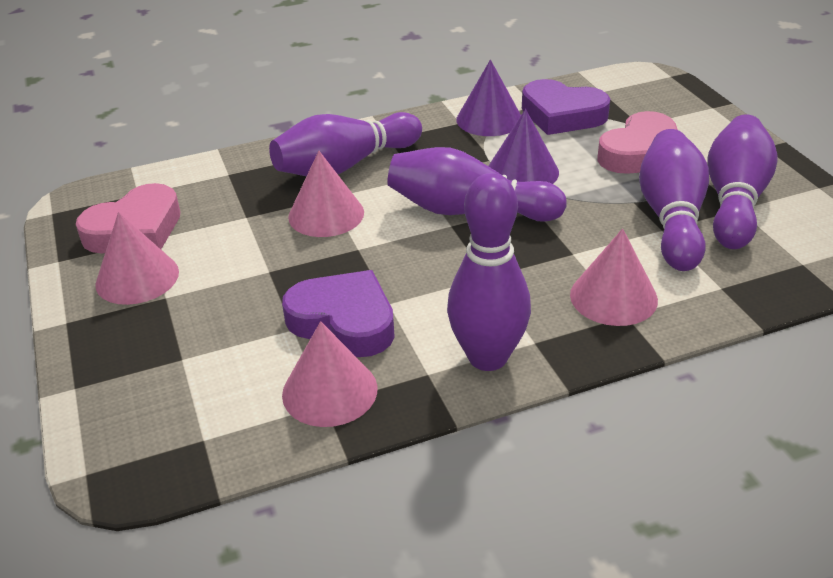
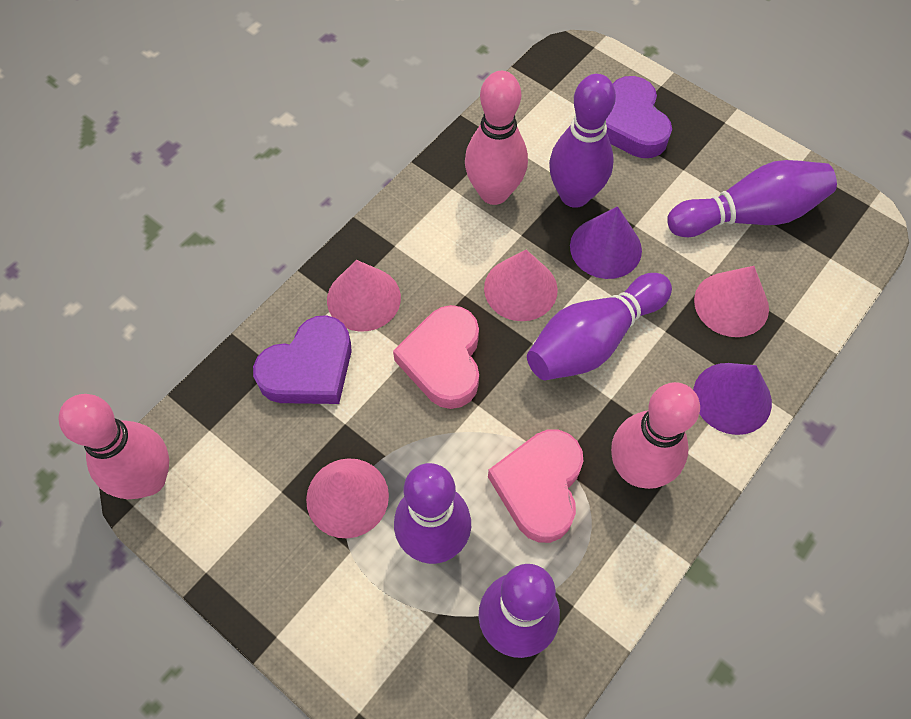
pink bowling pin: none = 0 -> [58,394,169,499] [465,71,528,205] [611,382,700,489] = 3

